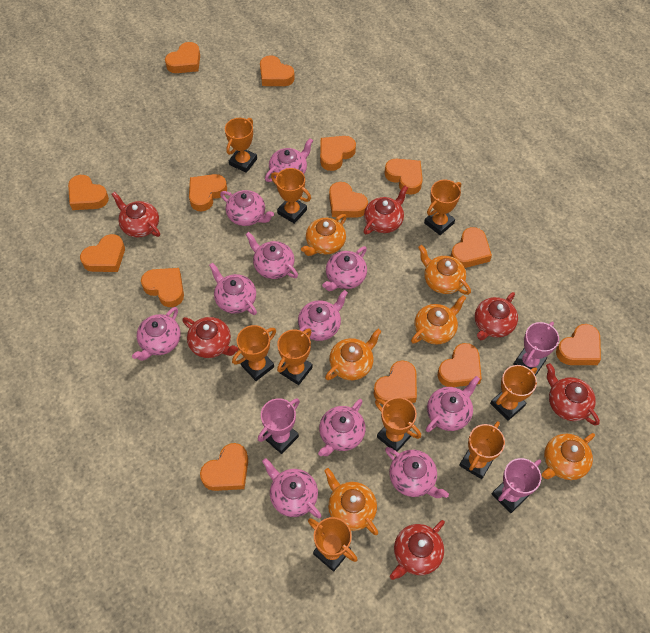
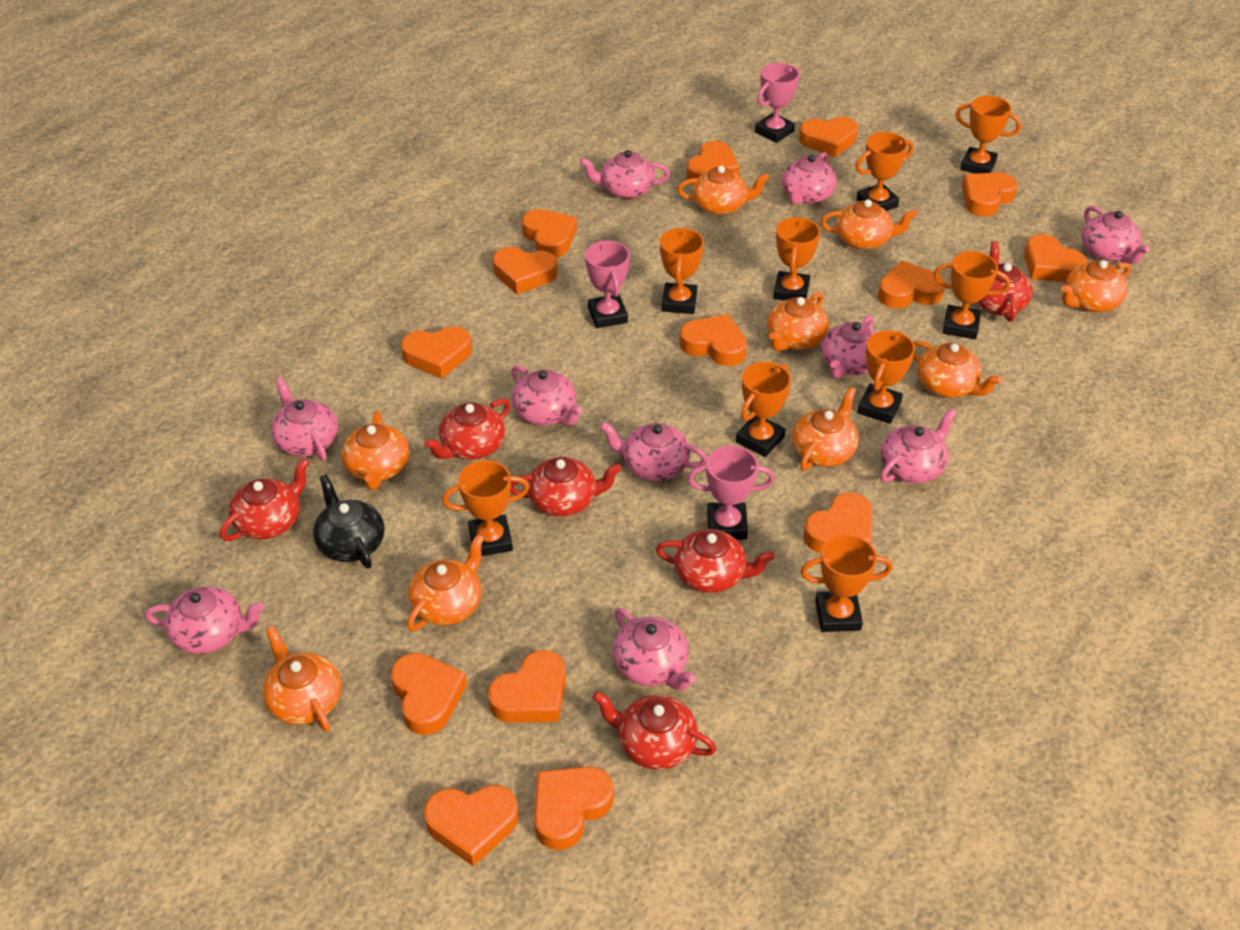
black teapot: none = 0 -> [313,474,385,569] = 1
orange teapot: [301,214,347,256] [324,468,378,535] [325,329,382,380] [411,295,466,344] [418,245,471,295] [542,433,595,480] = 6 -> [262,626,342,732] [342,411,409,490] [407,534,484,631] [677,166,770,215] [767,292,829,351] [792,387,859,471] [821,199,917,250] [913,341,1002,397] [1061,260,1131,312] = 9
pink teapot: [132,307,181,361] [209,262,257,315] [220,190,274,226] [245,232,298,279] [262,458,321,518] [265,138,313,182] [298,290,348,341] [318,399,366,456] [322,246,367,291] [385,447,449,498] [426,376,480,432] = 11 -> [145,586,264,654] [271,377,338,461] [511,365,583,425] [580,150,670,199] [600,422,707,481] [613,608,696,691] [782,152,837,204] [821,315,876,379] [880,408,957,483] [1082,206,1150,264] = 10

